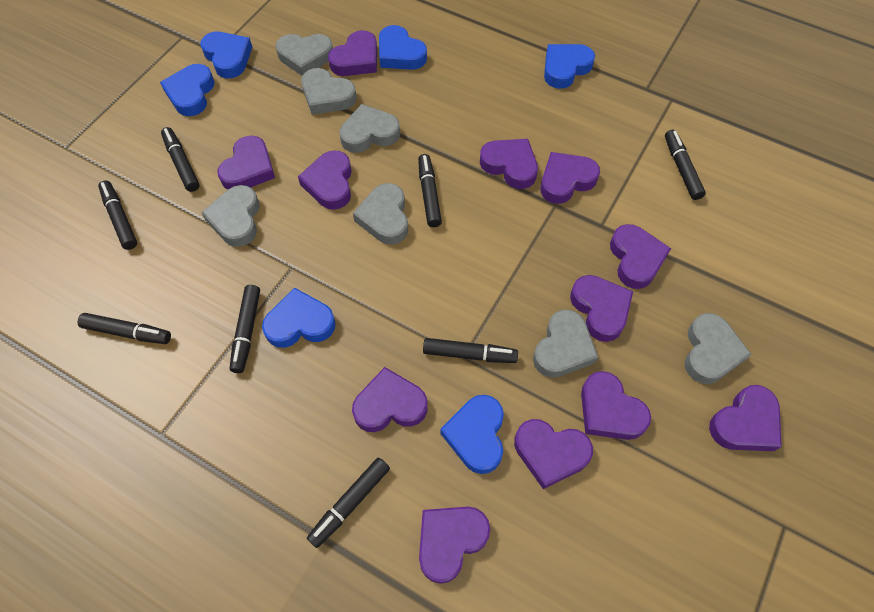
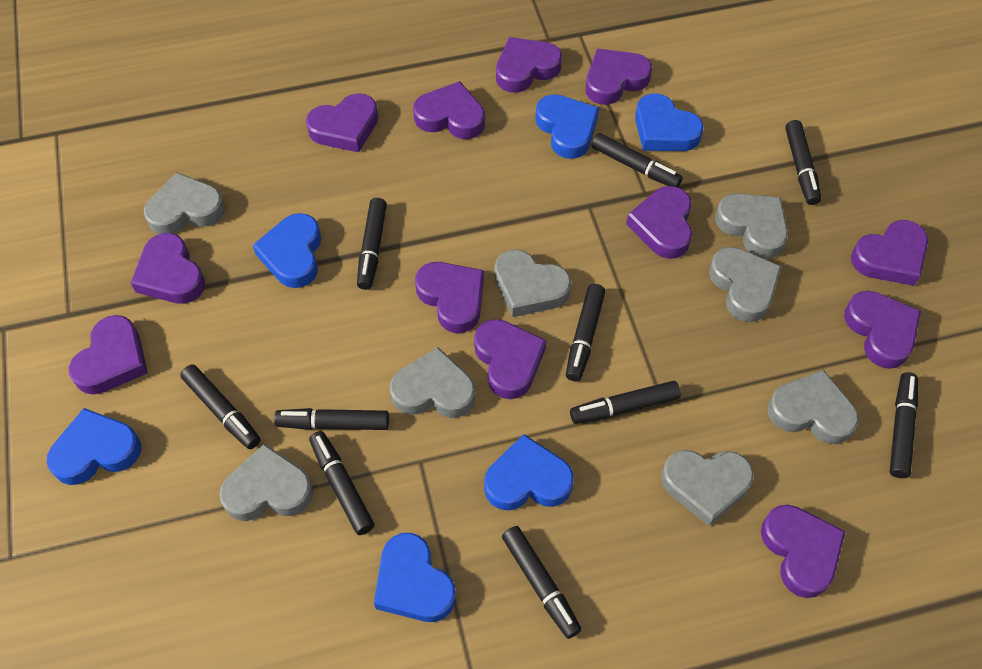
black marker: [77,313,171,344] [98,181,137,250] [161,127,200,192] [230,285,260,373] [307,458,390,548] [418,154,442,227] [423,338,518,363] [665,130,706,200] = 8 -> [180,365,260,449] [274,408,389,430] [309,431,374,535] [357,198,387,290] [502,526,582,639] [566,284,605,382] [570,381,681,424] [592,133,683,187] [785,120,821,205] [890,372,918,478] = 10
grey heart: [201,185,260,247] [276,34,333,76] [301,68,356,115] [340,104,400,153] [353,183,408,245] [533,309,598,378] [685,313,751,384] = 7 -> [144,172,225,234] [219,444,313,521] [390,347,475,418] [494,249,571,317] [661,450,754,526] [709,247,782,322] [715,193,788,259] [768,370,859,444] = 8

